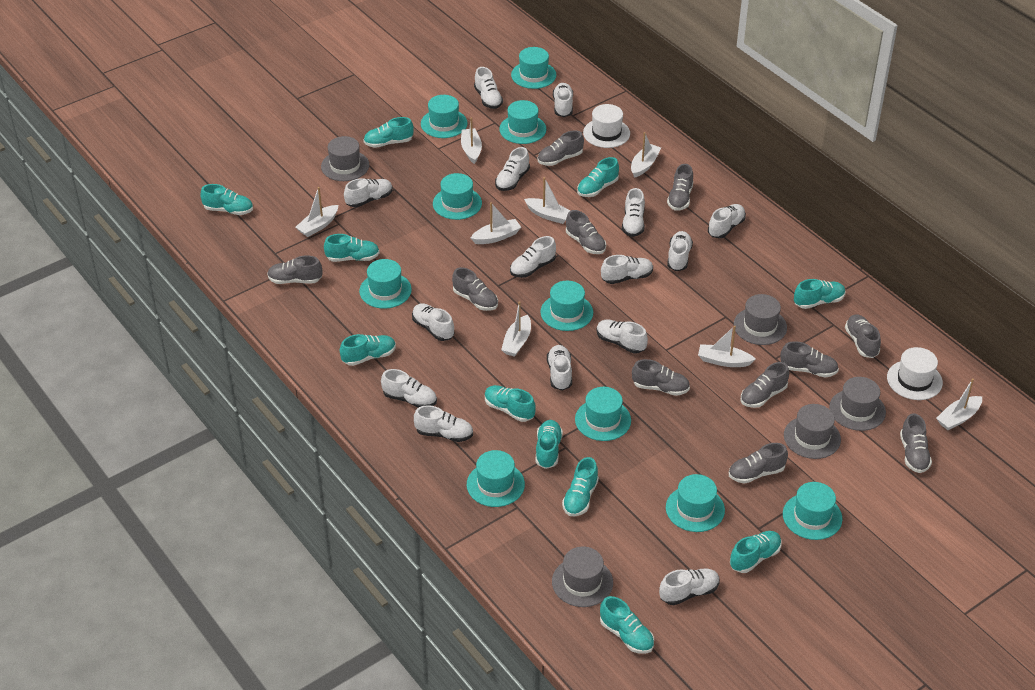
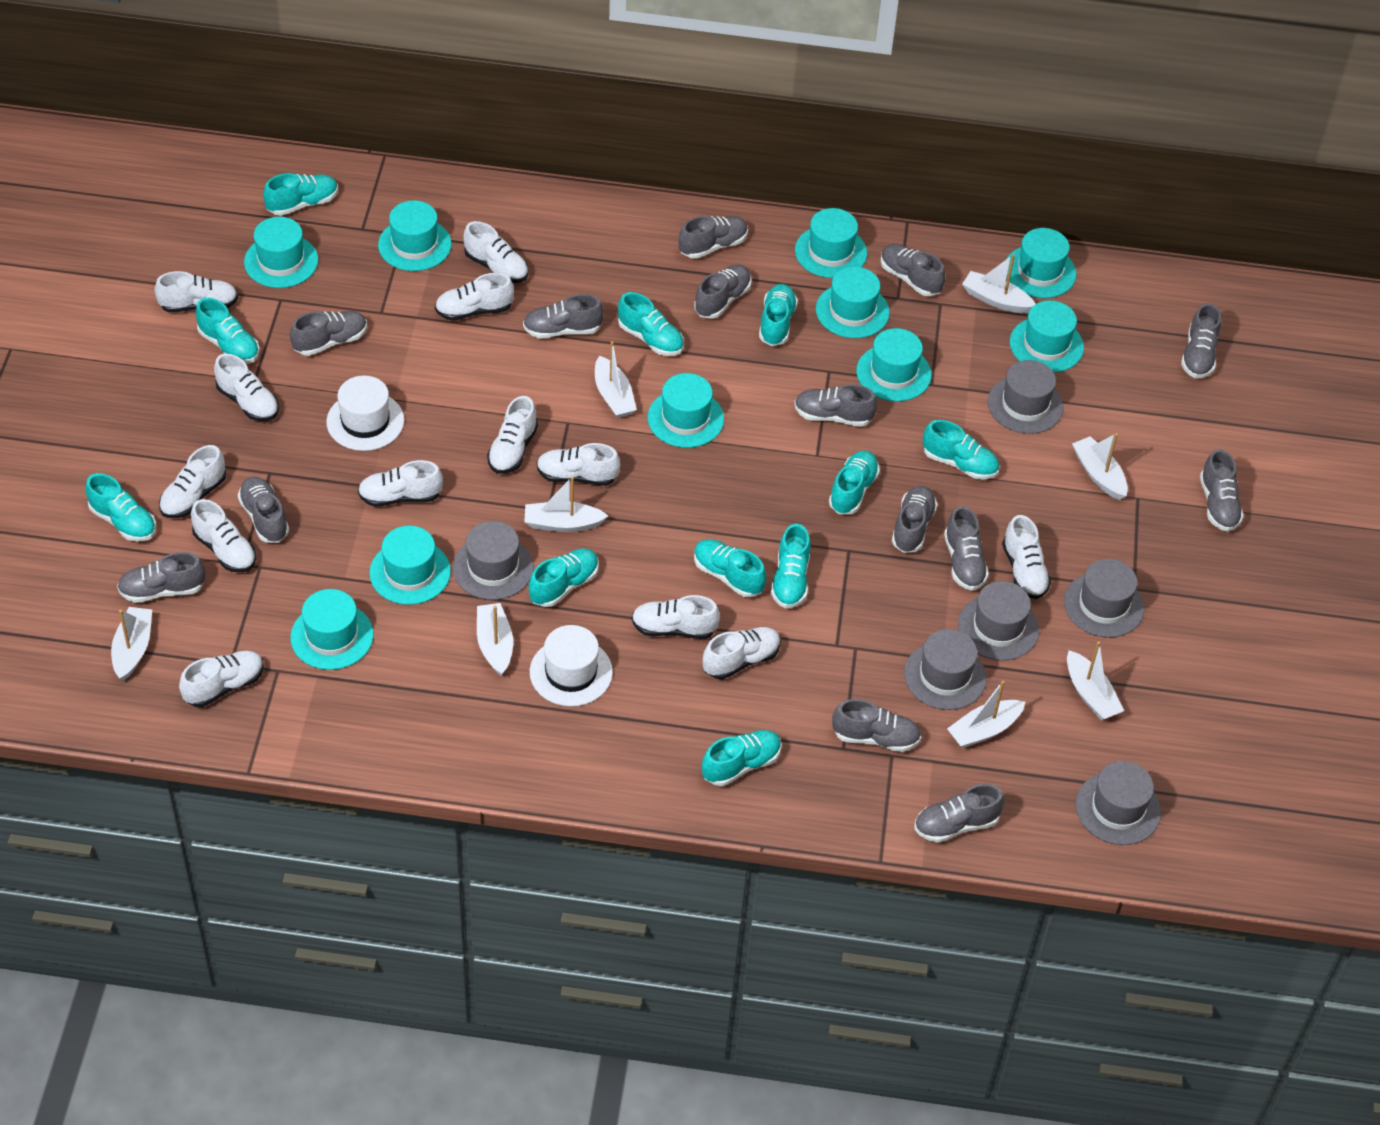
grey hat: [321,136,369,181] [552,547,613,607] [734,294,787,345] [784,404,841,459] [829,377,886,431] = 5 -> [453,521,534,600] [904,629,987,710] [958,581,1039,661] [988,360,1064,434] [1064,559,1144,638] [1076,761,1161,845] = 6
grey shoe: [267,255,322,284] [452,267,498,311] [537,130,584,166] [566,210,606,254] [632,359,690,396] [667,164,693,211] [729,443,788,484] [741,362,789,408] [780,341,839,378] [845,315,881,358] [900,413,932,473] = 11 -> [117,552,205,603] [238,476,289,543] [290,311,367,356] [523,294,604,338] [678,216,748,259] [694,265,751,319] [794,384,877,427] [832,699,921,752] [880,244,945,296] [892,486,938,553] [914,784,1004,843] [944,506,989,591] [1181,303,1221,378] [1200,449,1244,532] = 14
white shoe: [344,178,393,207] [381,369,437,408] [412,303,454,341] [414,405,473,442] [474,67,503,109] [495,147,530,191] [510,236,556,278] [547,345,572,391] [553,83,573,117] [597,320,648,353] [601,255,653,284] [622,188,645,237] [659,568,720,605] [667,231,693,271] [708,204,746,238] = 15 -> [154,271,238,312] [159,445,226,518] [179,651,264,707] [191,499,256,572] [214,354,279,421] [358,460,443,507] [435,273,514,321] [463,221,528,283] [487,396,538,474] [537,443,620,486] [632,595,720,639] [703,627,781,679] [1002,515,1051,599] = 13

